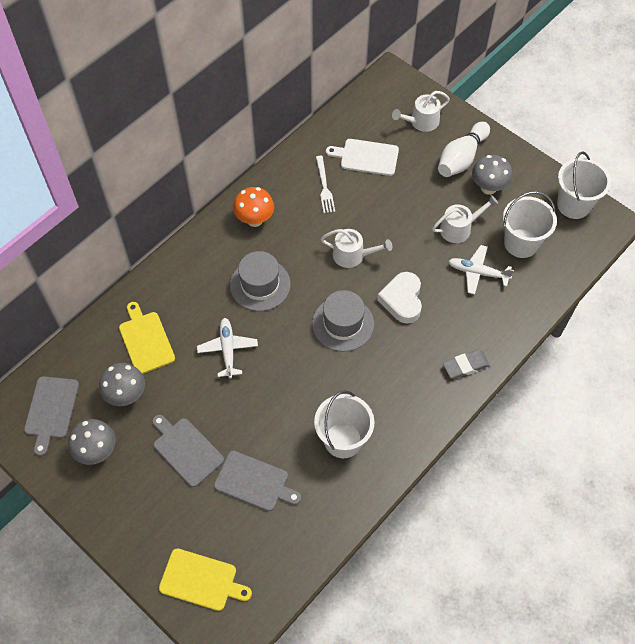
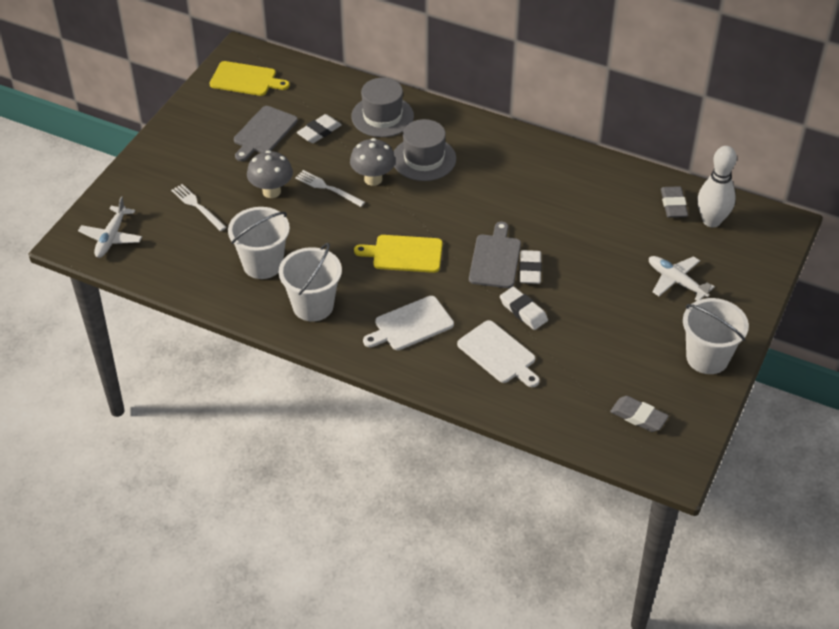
grey cutting board: [24,376,79,456] [152,414,224,487] [214,451,301,511] = 3 -> [234,106,298,161] [469,222,521,288] = 2
grey eraser: [443,350,490,379] = 1 -> [610,396,669,432] [661,186,688,218] = 2
grey mushroom: [68,419,116,465] [99,363,145,406] [472,155,513,195] = 3 -> [247,150,293,198] [350,138,396,186] = 2
orange mushroom: [233,187,274,227] = 1 -> none = 0
white cutting board: [326,139,399,176] = 1 -> [363,296,454,350] [457,320,540,387] = 2
white eraser: none = 0 -> [297,114,342,143] [500,287,548,330] [519,250,542,284] = 3
white fork: [316,156,335,213] = 1 -> [171,184,226,231] [295,170,365,207] = 2
white heart: [377,272,422,324] = 1 -> none = 0
white watering can: [321,229,392,268] [392,91,450,132] [432,195,498,243] = 3 -> none = 0

